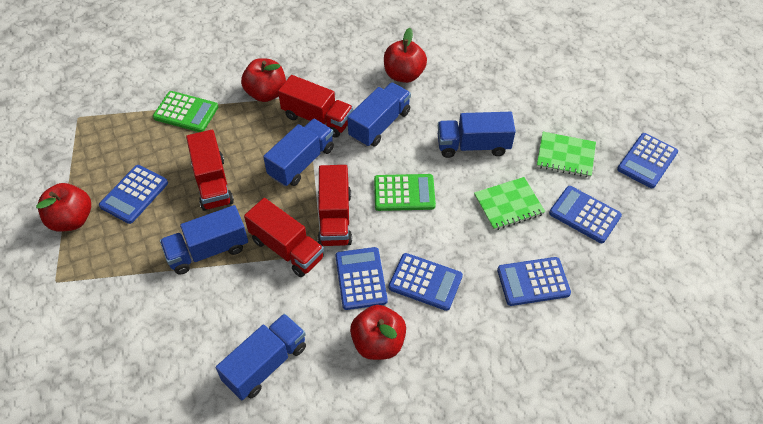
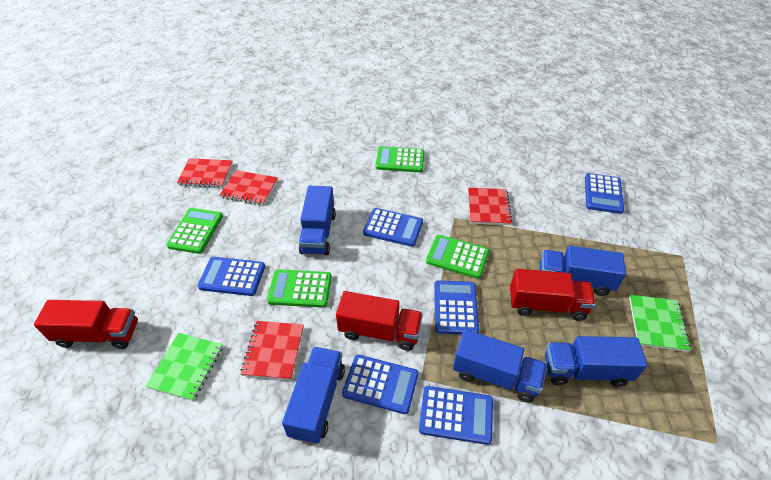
green calculator: [153,91,218,132] [374,174,436,211] = 2 -> [166,208,223,254] [267,269,332,308] [375,146,424,172] [426,235,489,279] = 4
red apple: [36,183,91,232] [241,58,286,102] [350,305,406,360] [384,28,427,83] = 4 -> none = 0
red notebook: none = 0 -> [177,158,233,188] [220,170,278,205] [241,321,304,380] [468,188,512,225] = 4
red truck: [186,130,234,211] [244,198,324,277] [278,75,353,138] [318,165,352,246] = 4 -> [34,300,138,349] [336,291,423,351] [510,269,596,321] = 3

